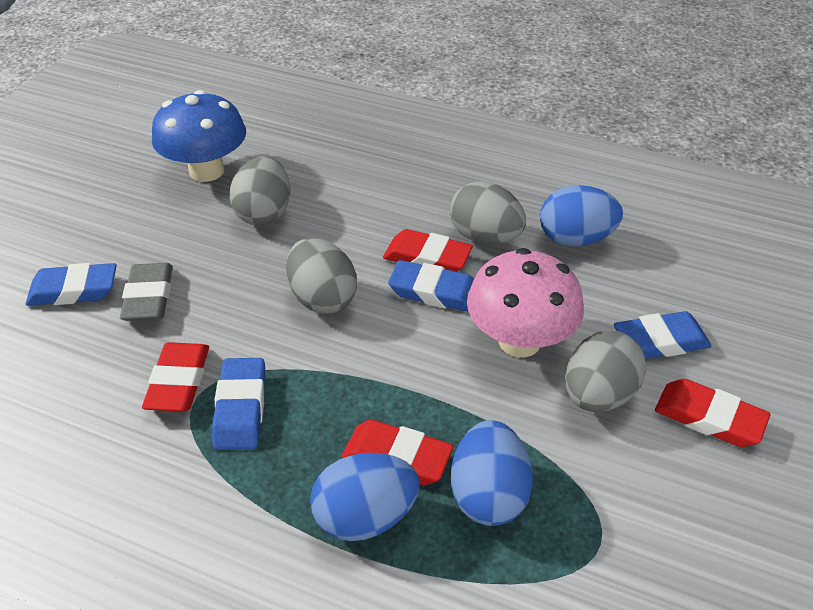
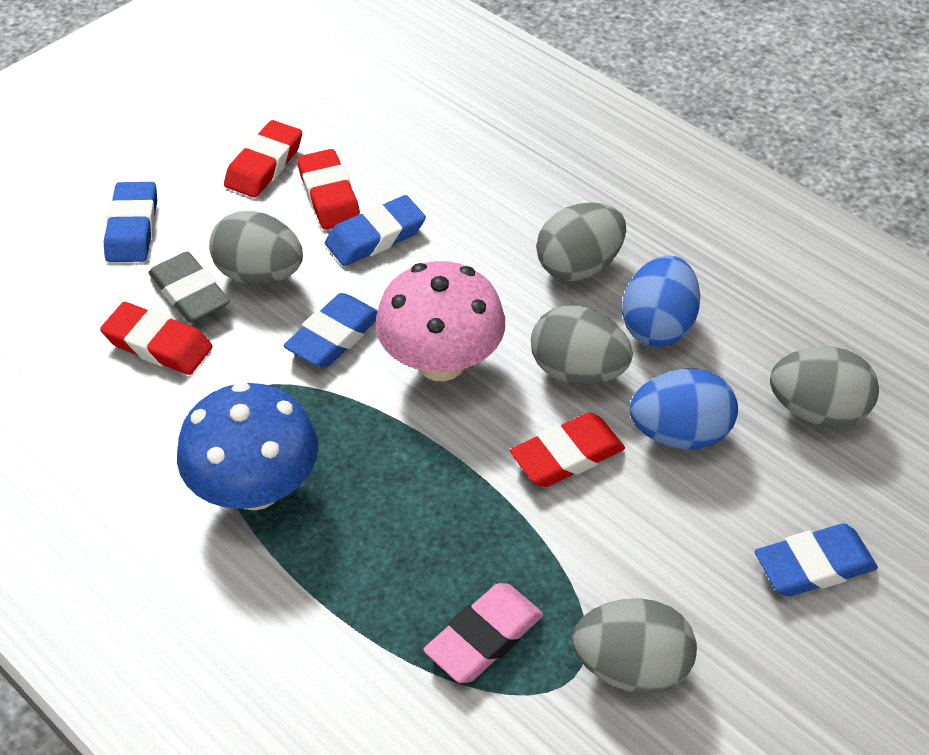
blue egg: [310,453,420,541] [451,420,533,526] [540,185,623,246] = 3 -> [622,255,700,347] [630,369,738,449] = 2
grey egg: [229,156,290,226] [286,238,357,314] [450,181,526,244] [565,331,646,412] = 4 -> [209,211,303,285] [531,305,633,385] [536,203,626,281] [572,598,697,694] [770,346,879,427] = 5
pink eraser: none = 0 -> [424,583,543,683] = 1

